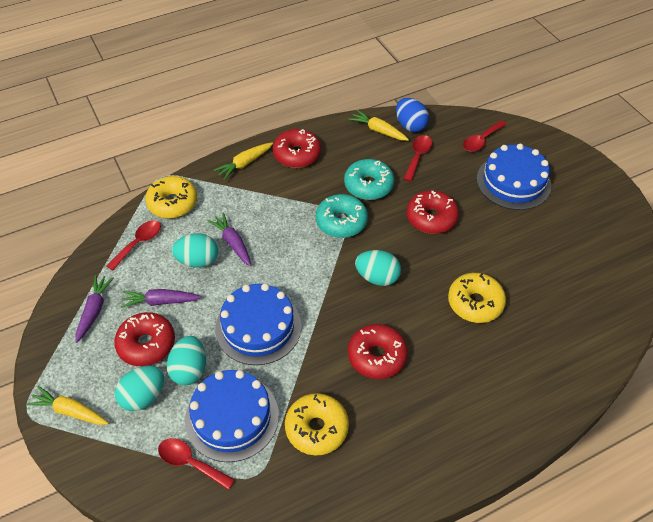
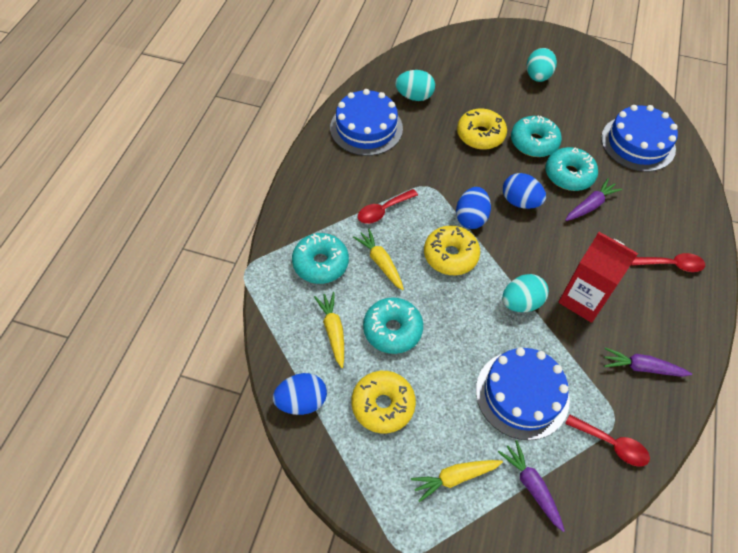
blue egg: [396,98,429,132] = 1 -> [273,373,327,415] [456,187,491,229] [503,173,546,209] = 3
red carton: none = 0 -> [558,232,638,323] = 1
red donut: [114,312,175,366] [273,129,321,168] [348,324,408,379] [407,190,459,234] = 4 -> none = 0
red spoon: [107,220,161,270] [158,438,235,490] [404,135,432,182] [463,120,507,152] = 4 -> [358,189,418,224] [565,414,650,467] [631,253,705,272] = 3
turquoise donut: [316,194,368,238] [344,159,394,200] = 2 -> [292,233,349,284] [363,297,423,354] [511,116,562,157] [545,147,598,191] = 4
turquoise egg: [115,366,164,411] [167,336,206,386] [172,233,218,268] [355,250,401,286] = 4 -> [395,70,435,101] [502,274,549,312] [527,48,557,82] = 3

